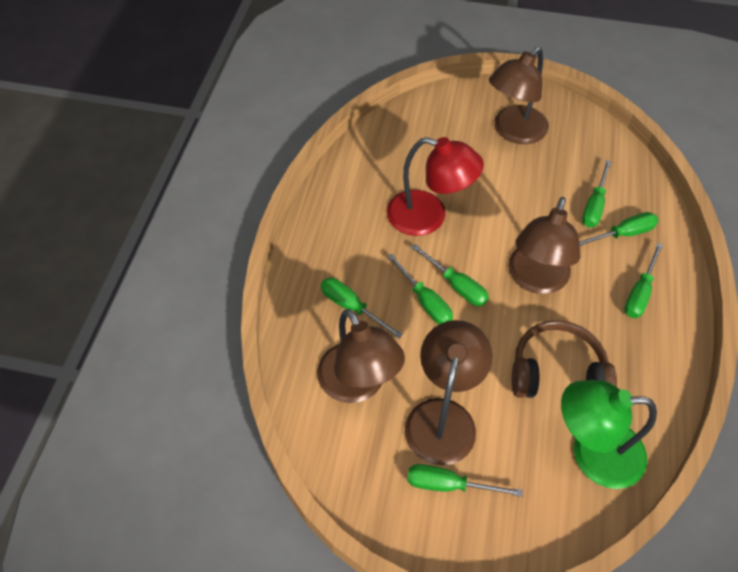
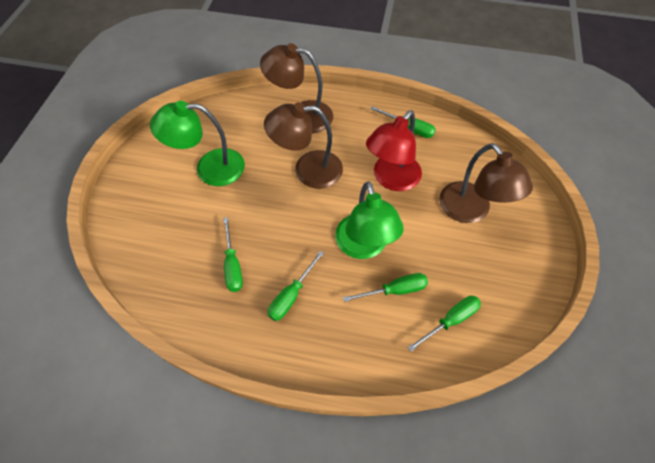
brown headphones: [512,320,617,398] = 1 -> none = 0
brown lamp: [317,309,405,403] [405,320,493,465] [489,47,549,144] [508,197,581,294] = 4 -> [260,43,333,133] [264,102,343,189] [440,143,533,223] = 3
green lamp: [561,380,657,489] = 1 -> [150,101,245,186] [335,181,404,259] = 2
green screwdriver: [321,278,403,338] [387,253,453,324] [407,464,523,497] [411,244,489,306] [579,212,659,246] [582,160,611,228] [625,243,663,318] = 7 -> [223,217,243,292] [268,251,324,321] [343,273,428,302] [371,106,436,138] [407,296,481,352] = 5

